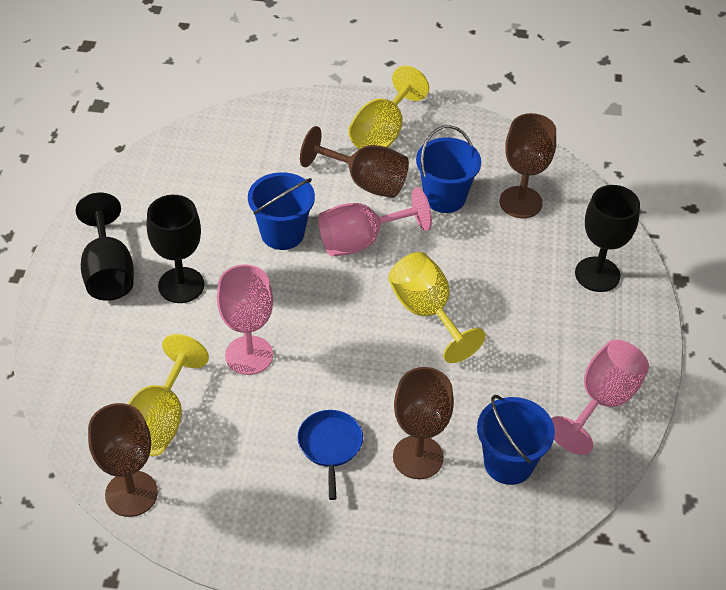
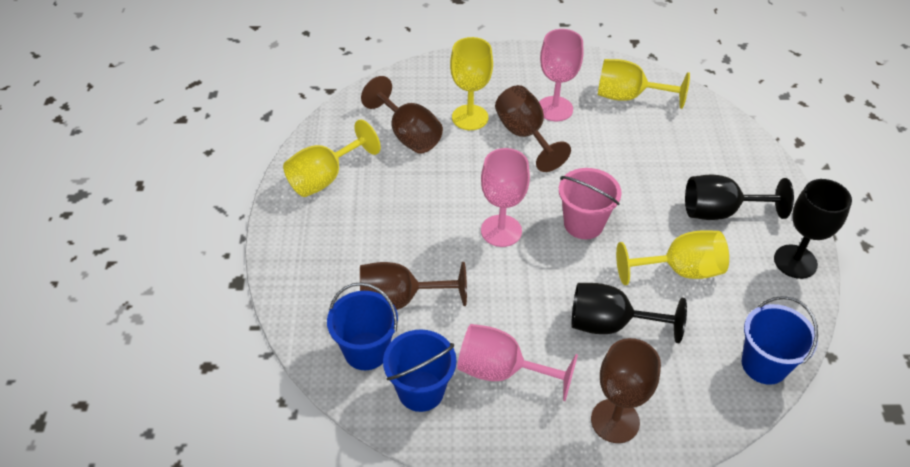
blue pan: [298,410,363,500] = 1 -> none = 0
pink bucket: none = 0 -> [559,168,622,239] = 1
yellow goblet: [127,334,209,456] [348,66,429,149] [388,252,486,363] = 3 -> [283,119,381,197] [450,37,493,130] [598,59,690,109] [616,230,729,285] = 4

